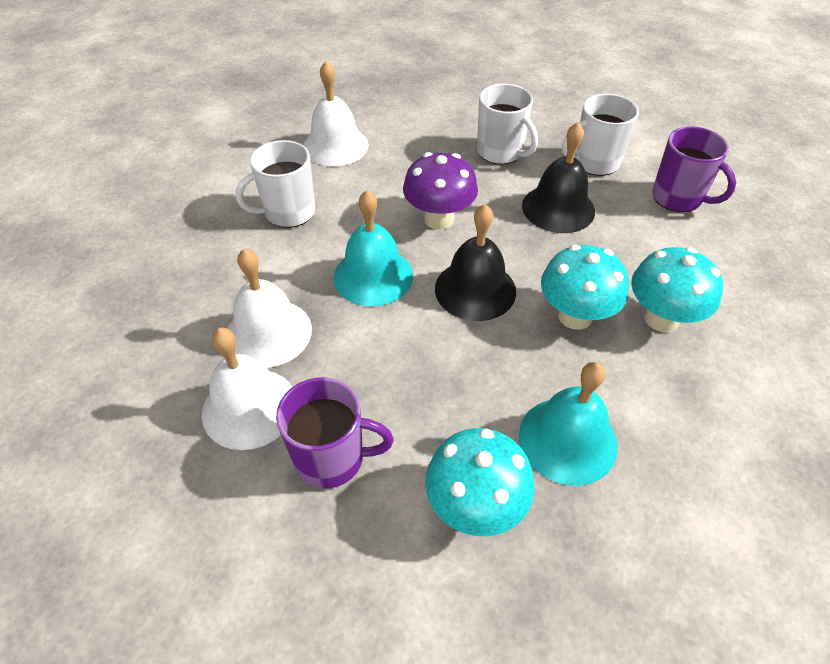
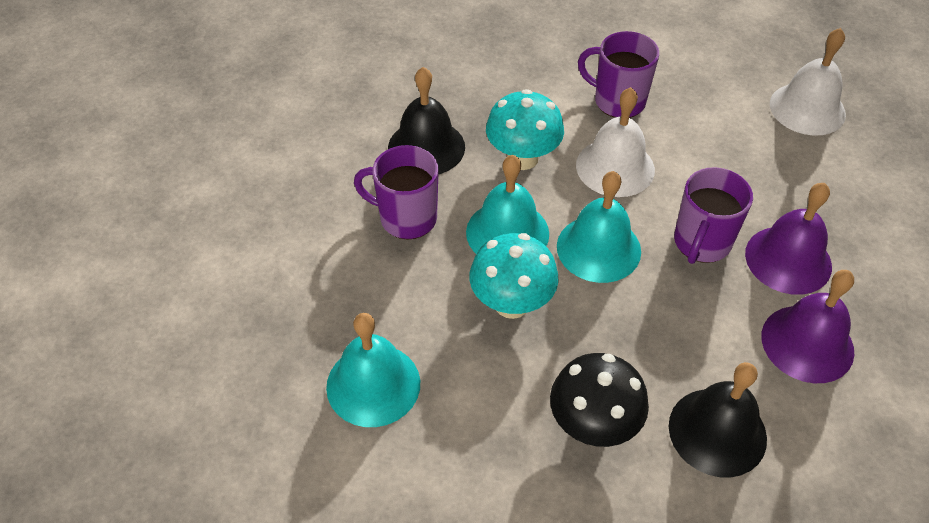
black mushroom: none = 0 -> [550,353,649,447] = 1
purple bell: none = 0 -> [745,183,832,295] [761,270,854,383] = 2
purple mug: [276,377,394,489] [652,126,736,213] = 2 -> [354,145,438,240] [578,31,659,118] [674,167,753,264] = 3
purple mushroom: [403,152,478,230] = 1 -> none = 0
turquoise bell: [333,190,413,306] [519,362,618,486] = 2 -> [326,313,420,427] [466,155,549,254] [557,171,641,283] = 3
turquoise mushroom: [425,428,535,536] [541,245,629,330] [631,247,723,332] = 3 -> [469,233,559,319] [486,89,564,170] = 2
white bell: [202,328,292,450] [228,248,312,368] [303,61,369,166] = 3 -> [576,87,655,197] [770,28,846,136] = 2
white mug: [236,140,315,228] [477,83,538,165] [562,94,639,176] = 3 -> none = 0

